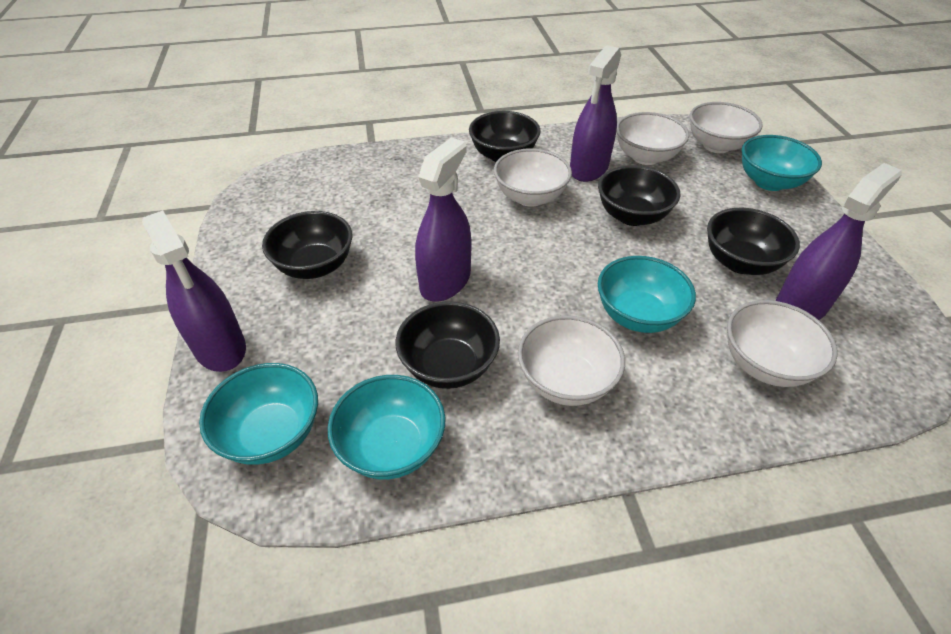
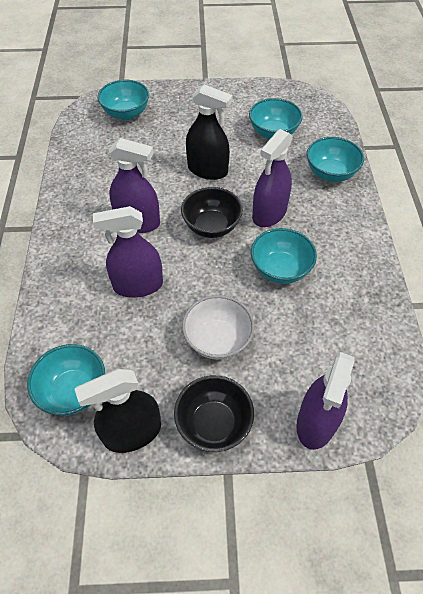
black bowl: [262,211,352,279] [395,301,500,389] [469,111,541,162] [598,165,680,226] [707,208,800,275] = 5 -> [174,375,254,452] [181,187,243,238] = 2
black spray bottle: none = 0 -> [75,369,161,453] [186,84,233,180] = 2
turquoise bowl: [199,363,318,465] [328,375,446,479] [598,256,696,333] [742,135,822,191] = 4 -> [27,344,105,415] [97,80,149,120] [249,98,303,139] [251,228,317,284] [307,137,364,182] = 5
white bowl: [494,148,572,207] [518,315,625,406] [616,112,689,165] [690,102,763,153] [727,300,838,387] = 5 -> [182,295,254,360] = 1

